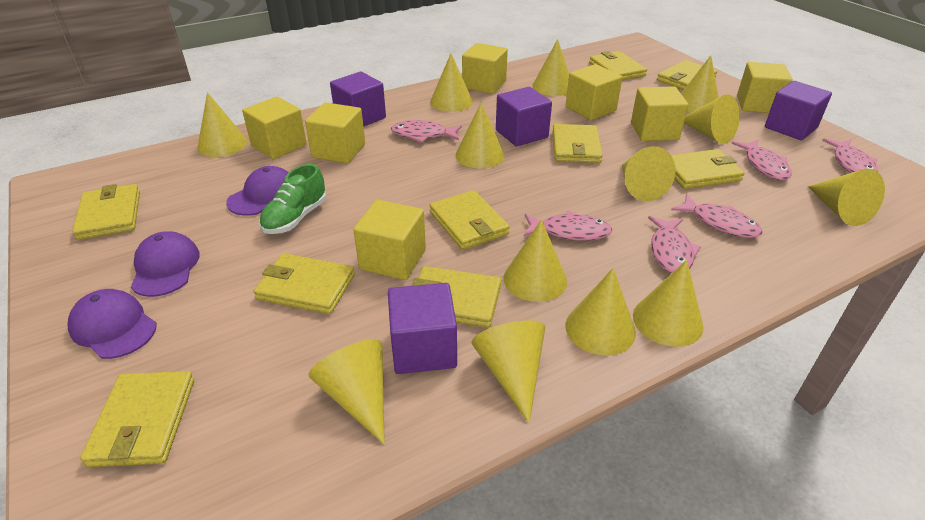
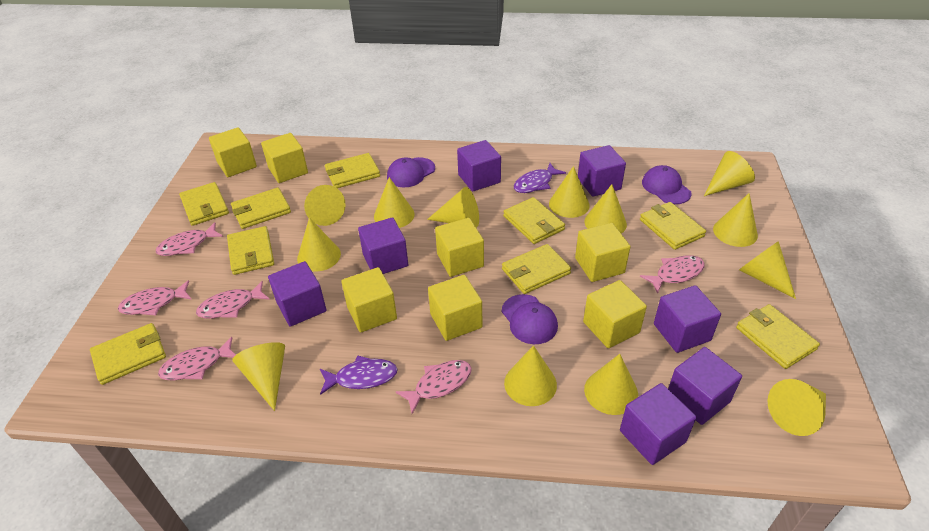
green shoe: [259,164,326,234] = 1 -> none = 0
purple cube: [330,72,386,127] [388,283,457,374] [496,87,552,147] [765,81,832,140] = 4 -> [268,261,326,327] [358,217,408,274] [457,140,501,192] [578,145,626,197] [620,383,696,465] [654,285,721,353] [668,347,742,425] = 7
purple fish: none = 0 -> [320,356,398,395] [514,163,566,193] = 2

